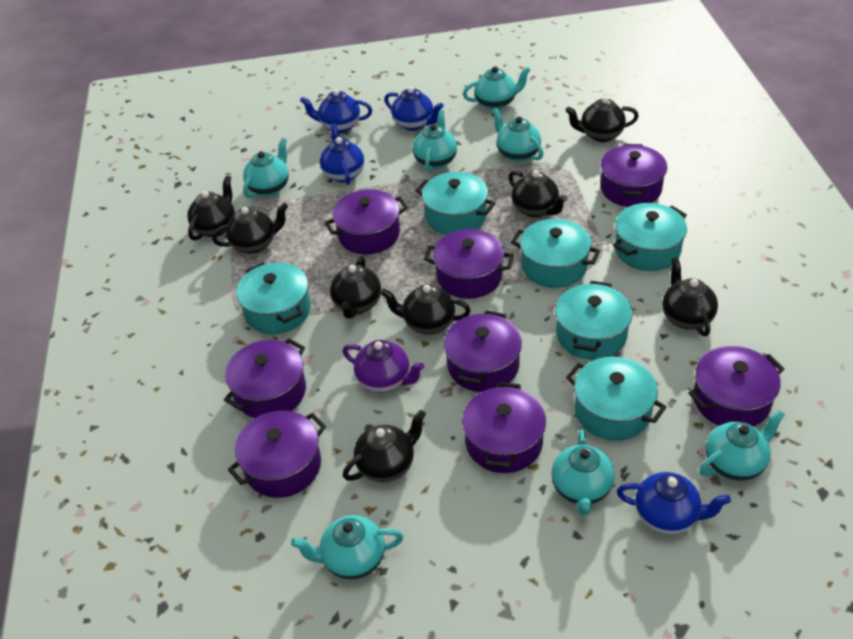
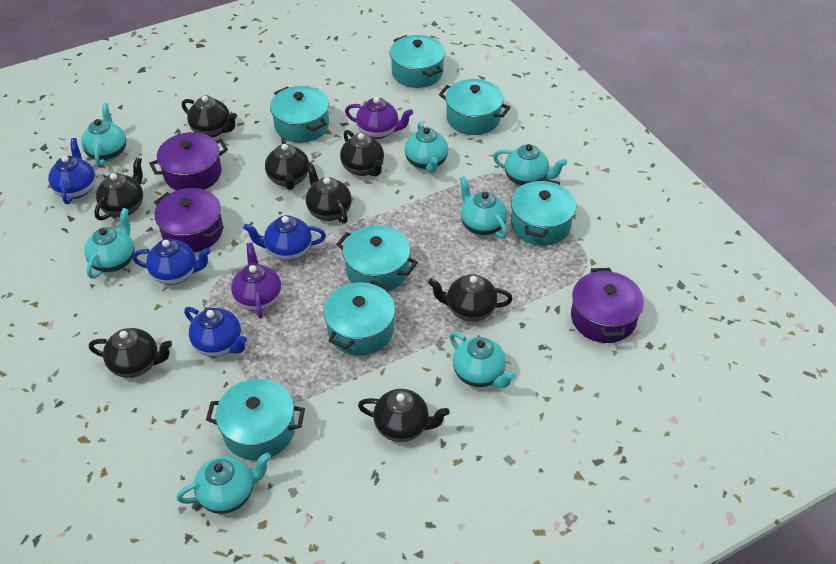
purple pot: [224,338,306,418] [228,410,326,498] [325,190,408,254] [424,229,514,299] [444,310,522,392] [462,382,546,473] [600,144,667,207] [688,346,784,426] = 8 -> [149,132,228,191] [154,188,224,253] [571,268,644,343] = 3
purple teapot: [343,340,424,393] = 1 -> [231,243,281,318] [345,97,413,139] = 2
turquoise pot: [236,262,311,334] [415,172,496,235] [511,219,600,288] [555,281,632,360] [566,357,666,441] [613,203,687,271] = 6 -> [206,379,305,460] [270,86,329,143] [324,280,395,356] [336,225,418,291] [390,35,445,88] [439,79,511,135] [511,179,576,245] = 7

